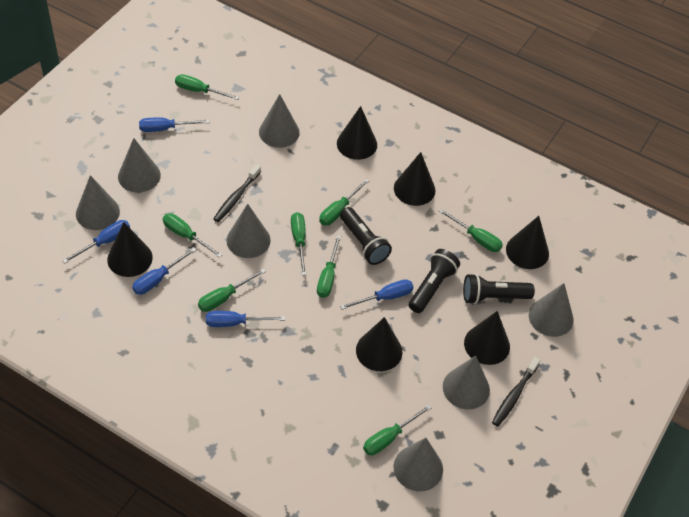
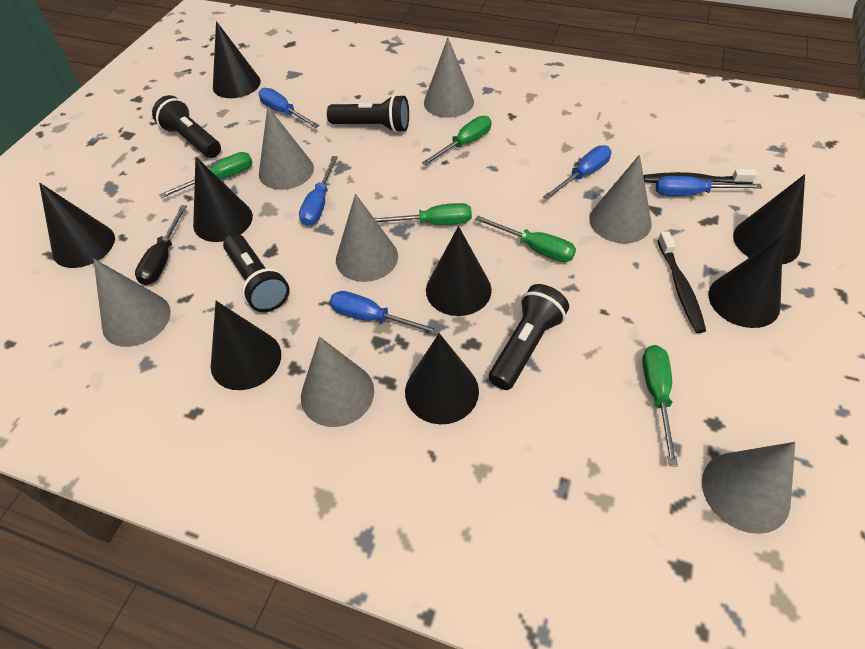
black cone: [107,222,153,277] [337,106,377,160] [356,317,402,371] [394,152,435,206] [464,311,510,365] [506,216,549,269] = 6 -> [39,183,115,268] [193,157,253,242] [211,301,281,390] [213,21,261,98] [405,333,479,424] [426,226,492,316] [708,236,783,328] [733,174,805,264] = 8
black flashlight: [340,207,392,265] [409,249,460,313] [463,274,535,304] = 3 -> [152,95,221,158] [223,234,290,312] [327,94,409,133] [489,284,569,390] = 4
black screwdriver: none = 0 -> [135,205,187,285] = 1
green screwdriver: [163,213,222,258] [175,74,240,100] [198,269,266,312] [291,212,306,275] [317,235,341,298] [319,179,369,226] [363,404,432,455] [439,209,503,252] = 8 -> [159,152,253,198] [374,203,472,225] [422,116,492,166] [475,216,576,262] [642,345,678,467] = 5

